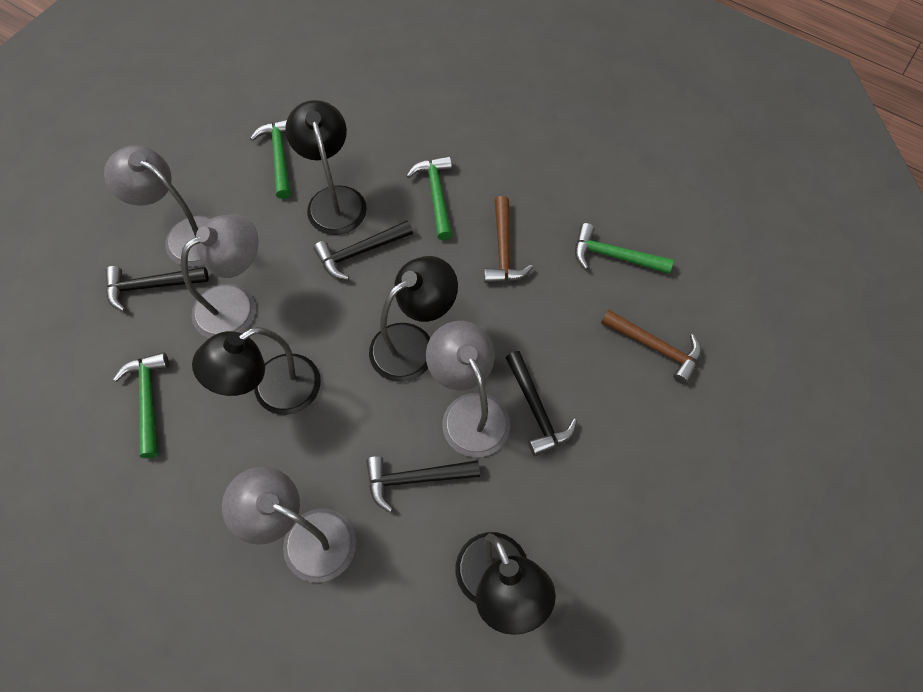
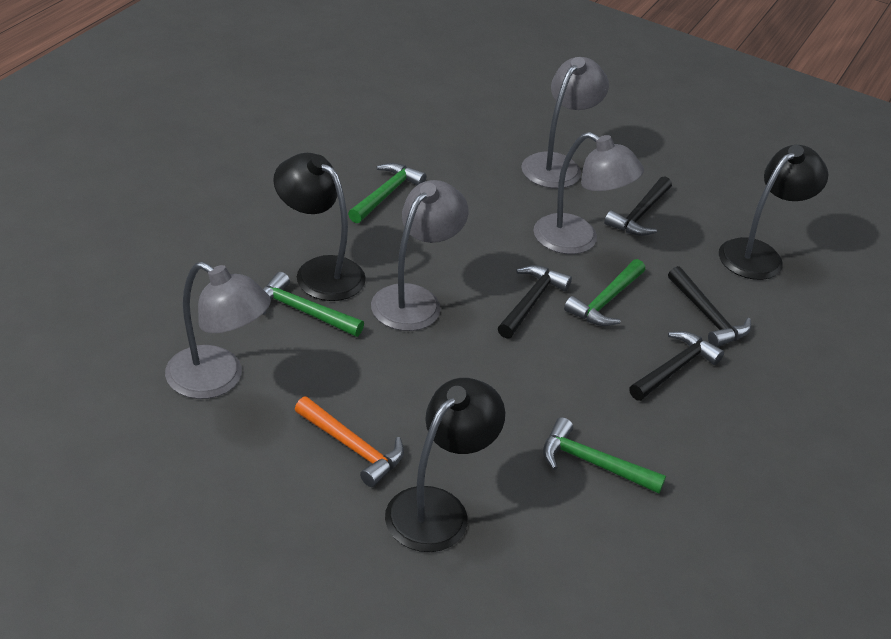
black lamp: [192,327,321,415] [285,100,367,235] [369,256,458,382] [456,532,556,635] = 4 -> [273,153,366,301] [385,378,505,552] [719,145,828,280] = 3
brown hammer: [484,196,533,283] [601,309,701,384] = 2 -> none = 0
orange hammer: none = 0 -> [295,397,404,487] = 1

